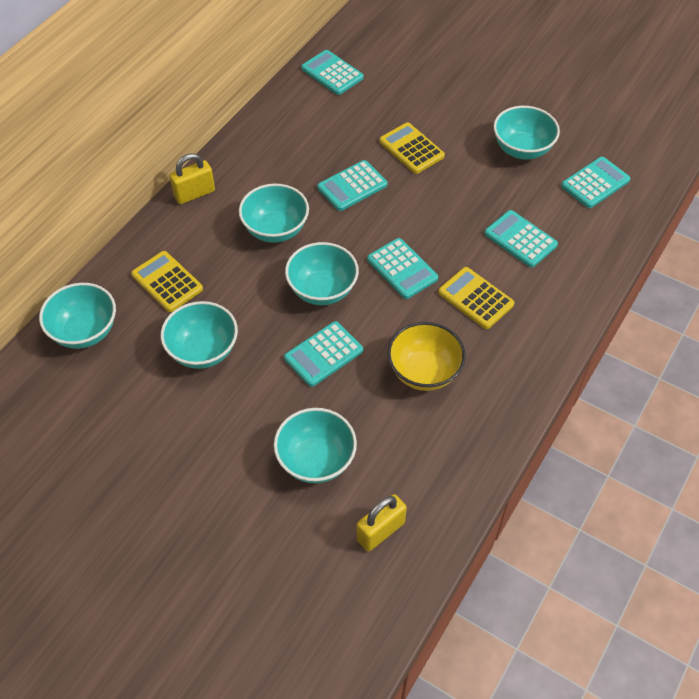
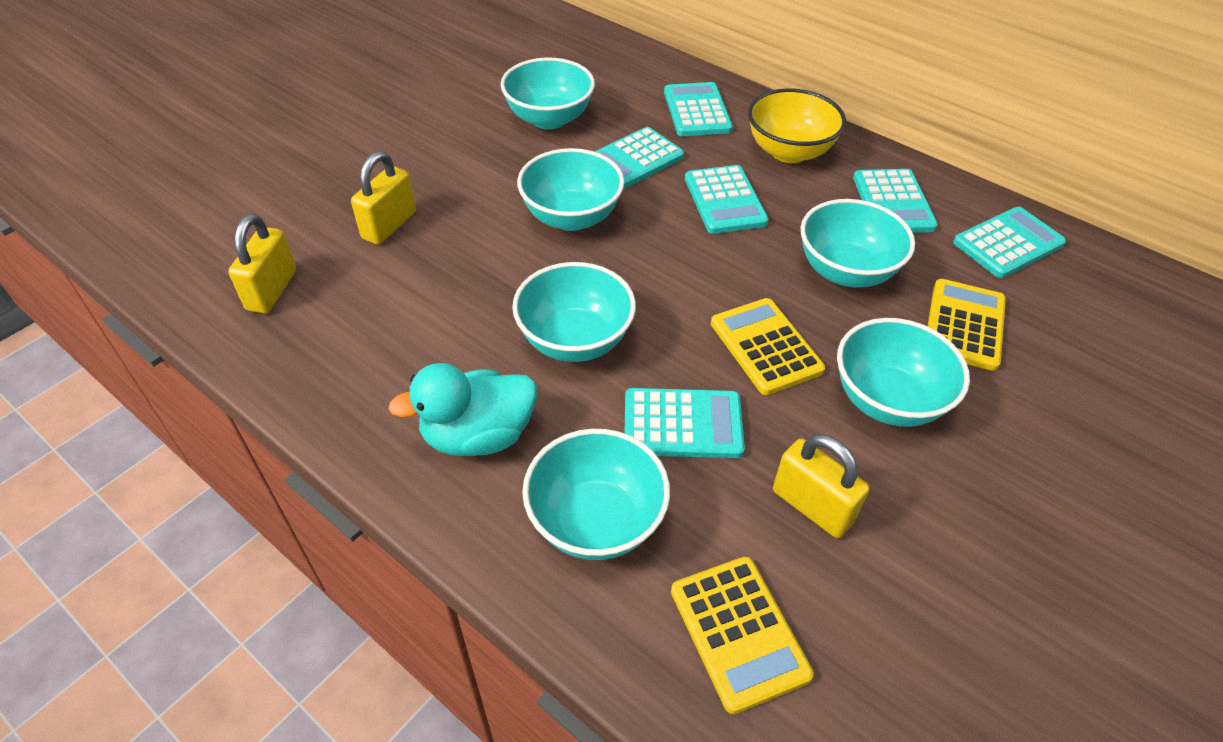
turquoise duck: none = 0 -> [388,363,537,456] = 1
yellow padlock: [169,153,215,204] [356,494,407,552] = 2 -> [228,214,296,313] [351,151,416,245] [773,434,869,538] = 3

